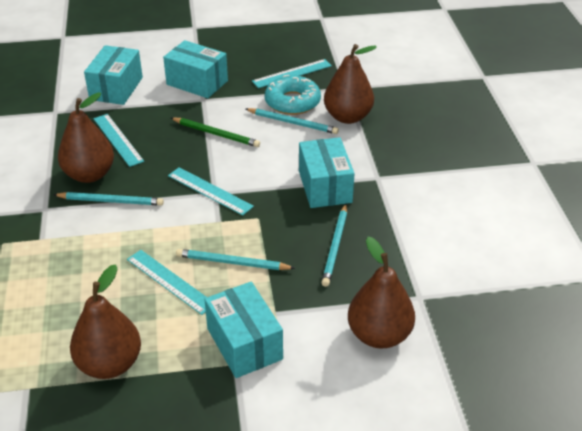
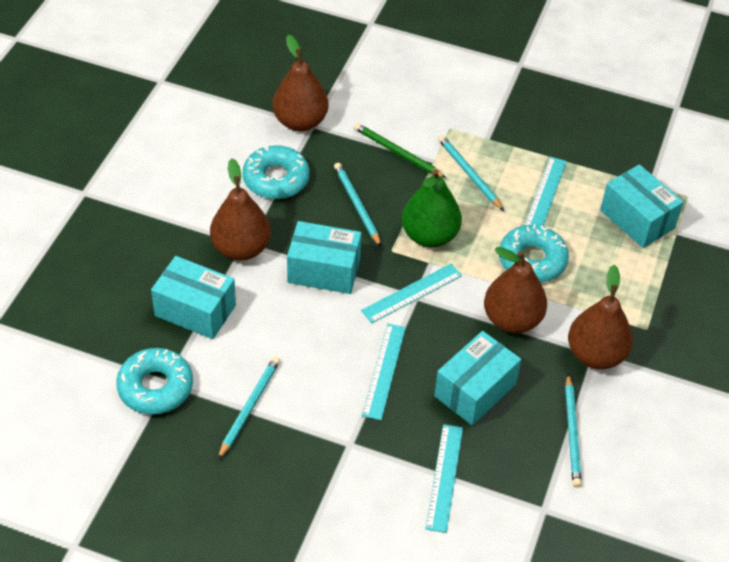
green pear: none = 0 -> [402,169,462,248] = 1
turquoise donut: [265,75,321,115] = 1 -> [116,348,193,414] [243,144,310,199] [499,224,569,282] = 3

